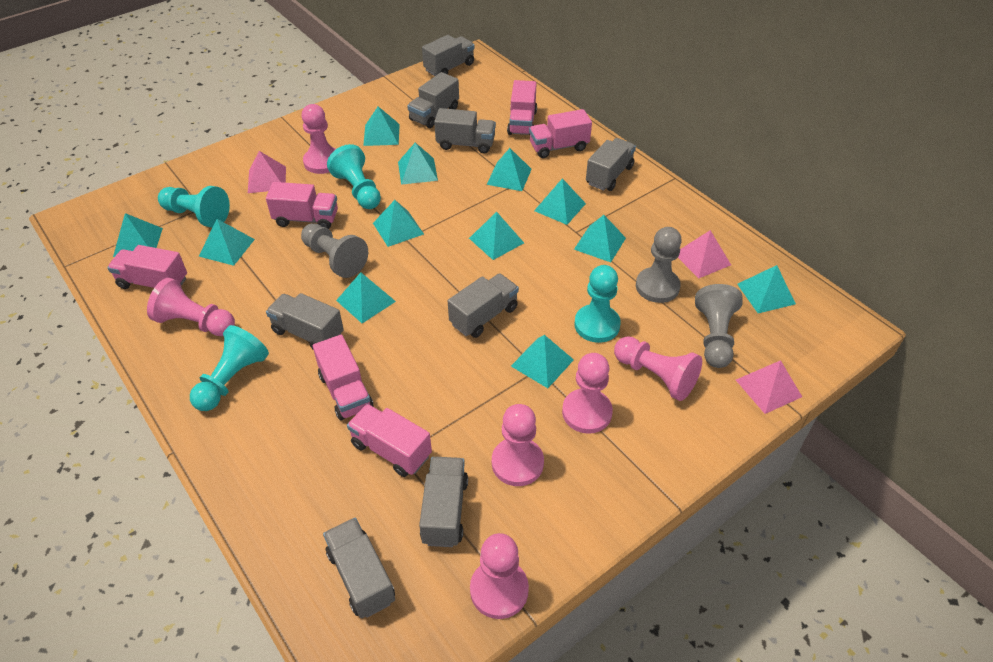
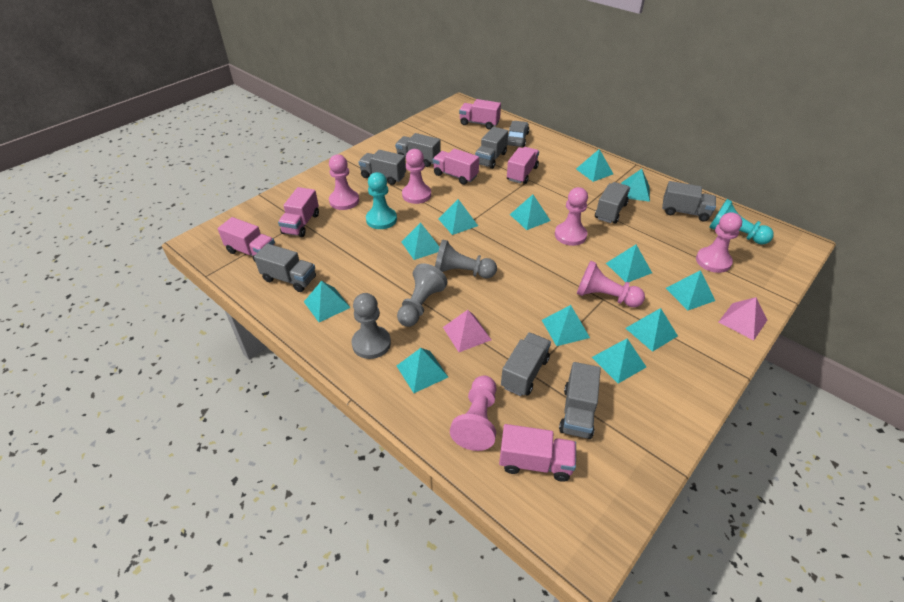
grey car: none = 0 -> [507,121,529,147] = 1
pink pyramid: [248,151,286,193] [678,230,731,279] [736,360,802,414] = 3 -> [443,310,491,352] [719,297,767,340] = 2
turquoise pawn: [158,186,230,228] [190,325,269,411] [327,144,381,209] [574,265,621,343] = 4 -> [366,172,397,229] [709,199,774,245] = 2

